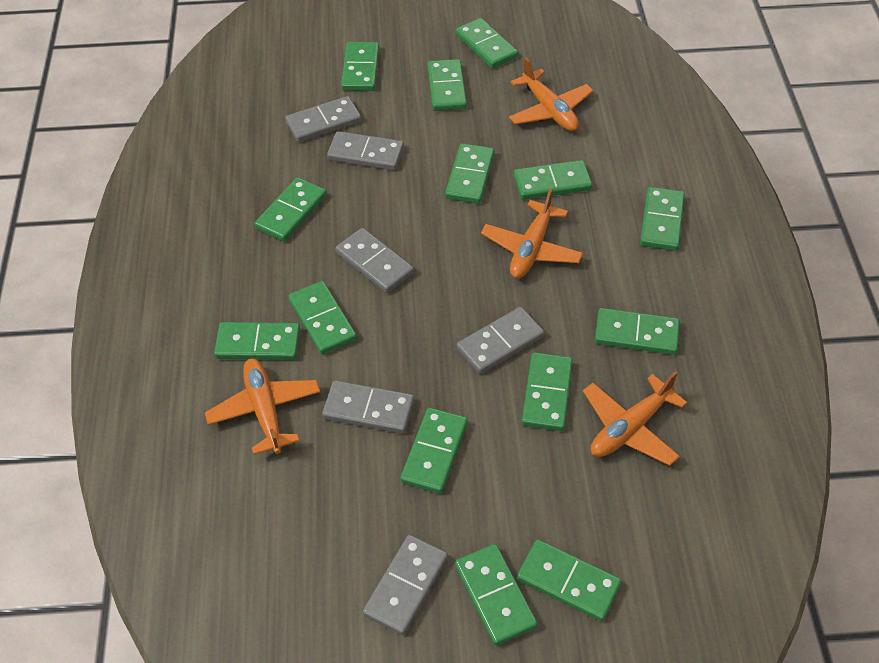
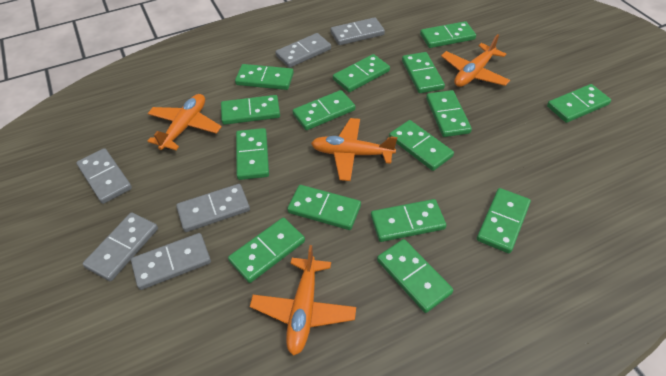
green domino: [214,322,300,360] [255,177,327,242] [288,281,357,355] [341,42,379,91] [400,408,468,494] [428,59,467,111] [445,143,494,204] [455,18,518,68] [455,544,538,646] [514,160,592,200] [517,539,621,621] [522,353,573,431] [595,308,680,355] [640,187,685,251] = 14 -> [221,95,280,125] [228,218,305,283] [235,64,294,90] [236,128,269,180] [287,185,361,230] [293,90,355,130] [333,54,390,92] [371,199,446,242] [377,239,453,313] [389,120,454,171] [402,52,445,93] [420,21,476,48] [426,90,472,137] [477,188,531,253] [547,84,611,123] = 15

